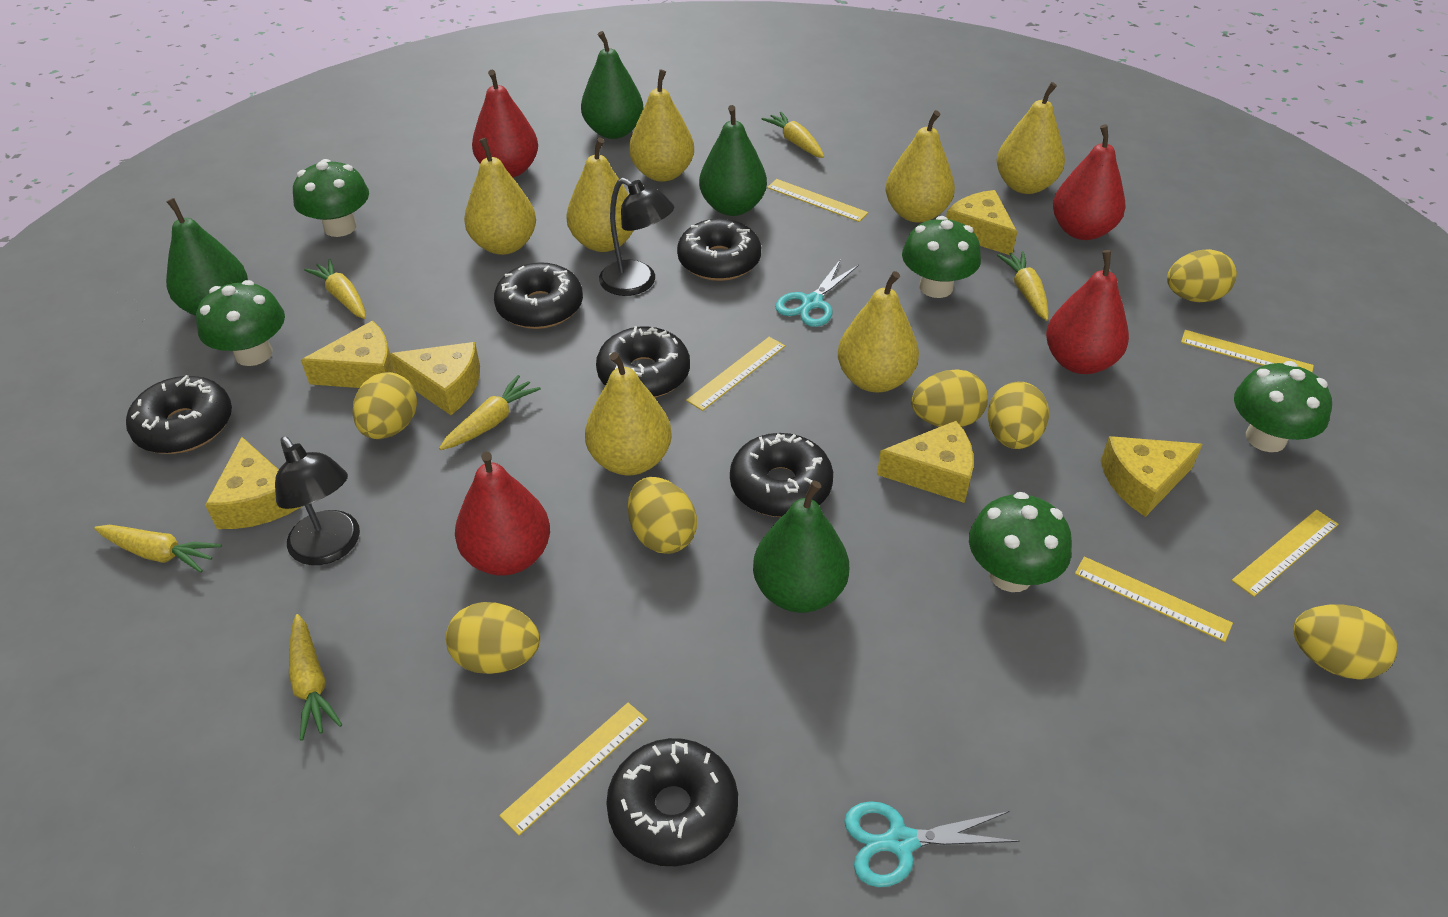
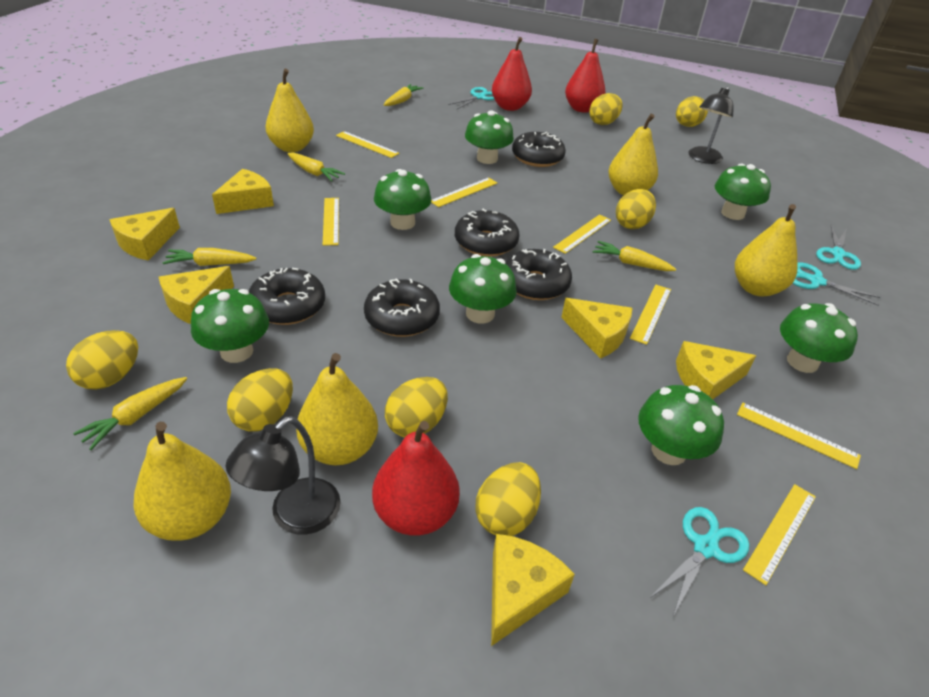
black donut: [126,375,232,454] [494,262,583,329] [596,326,690,398] [606,738,738,866] [677,219,761,281] [730,433,833,517] = 6 -> [249,268,325,325] [364,278,440,337] [455,209,520,257] [505,249,572,300] [512,132,566,167] = 5
green mushroom: [196,280,285,366] [293,159,369,237] [902,216,981,298] [969,492,1072,592] [1234,361,1332,452] = 5 -> [191,289,269,363] [374,169,432,230] [449,254,517,324] [465,111,514,164] [638,385,724,465] [715,163,771,220] [780,303,858,373] = 7
green pear: [166,198,248,316] [581,31,643,139] [699,105,767,216] [753,481,849,613] = 4 -> none = 0
red pear: [455,452,550,575] [472,70,538,177] [1046,250,1129,374] [1053,124,1125,240] = 4 -> [372,421,460,536] [492,37,532,111] [565,39,606,113] = 3
turquoise scissors: [775,260,859,327] [844,801,1020,887] = 2 -> [448,87,495,109] [650,507,749,616] [792,262,880,306] [816,225,861,270] = 4
yellow carrot: [94,525,222,573] [289,614,342,740] [304,259,366,319] [439,375,541,450] [762,112,824,158] [997,251,1049,321] = 6 -> [73,377,187,450] [162,248,257,266] [288,152,345,181] [384,84,423,106] [593,241,676,271] = 5
yellow pear: [464,138,536,255] [566,137,634,252] [585,352,672,475] [629,69,694,182] [838,271,919,392] [886,110,955,223] [997,82,1065,194] = 7 -> [133,422,231,541] [266,69,314,152] [296,353,378,465] [608,114,658,196] [735,204,798,296] = 5
yellow ruler: [499,703,648,836] [686,337,785,411] [767,179,868,222] [1075,557,1233,642] [1181,330,1314,372] [1232,510,1339,597] = 6 -> [323,198,339,246] [336,131,399,158] [431,177,497,207] [553,214,611,254] [630,285,671,345] [737,403,861,469] [743,484,816,585] = 7

